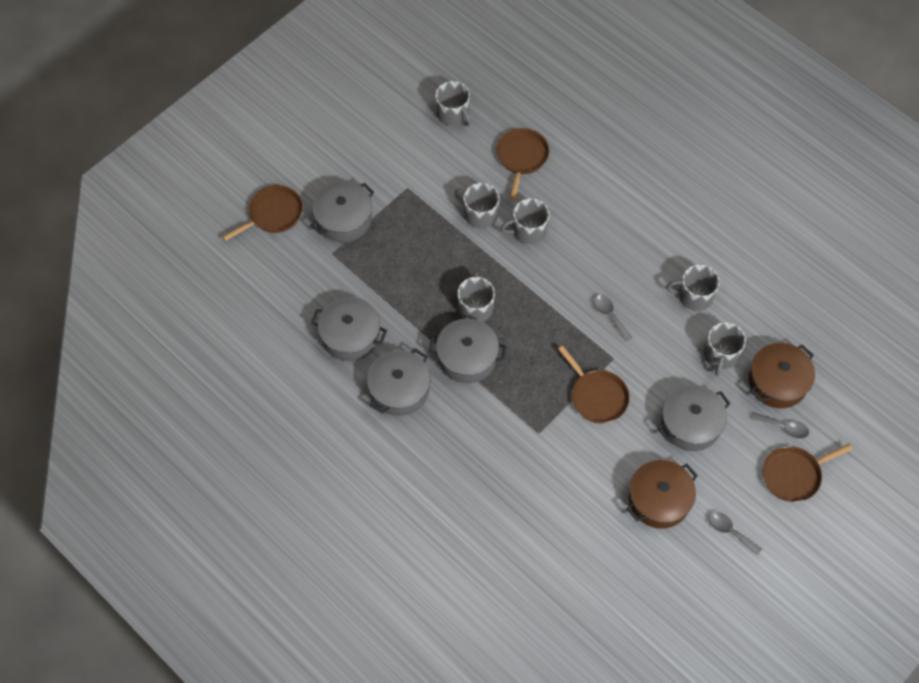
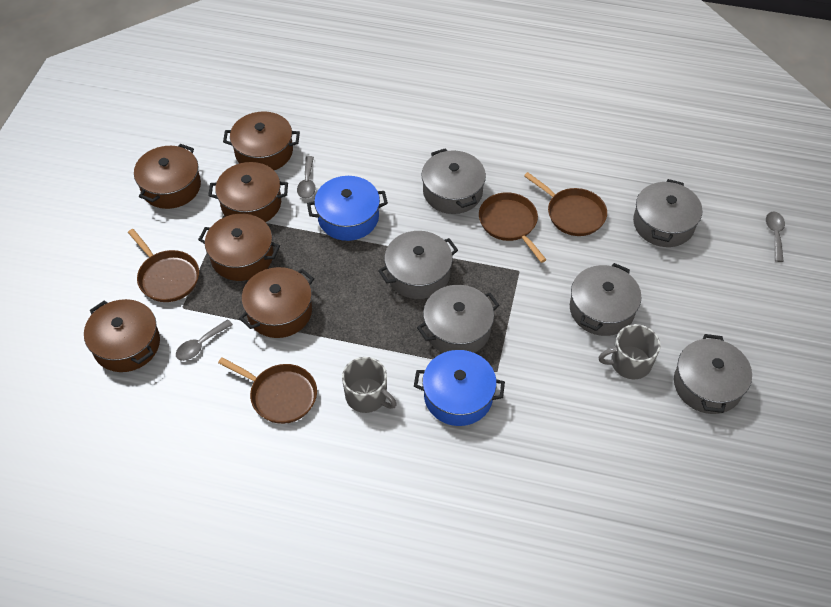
blue pot: none = 0 -> [307,176,388,241] [414,350,505,426] = 2
brown pot: [627,460,698,529] [749,343,815,408] = 2 -> [84,299,160,372] [134,144,201,209] [198,214,280,281] [208,162,288,222] [223,111,300,170] [239,267,314,338] = 6
grey mug: [435,81,471,126] [454,183,500,228] [457,271,495,322] [500,198,550,244] [666,264,720,311] [704,322,746,376] = 6 -> [342,357,397,413] [598,324,660,379] = 2
grey pot: [310,181,374,242] [311,297,387,361] [367,348,431,416] [429,318,506,383] [657,385,730,451] = 5 -> [378,231,458,299] [417,285,499,353] [421,148,486,214] [570,263,642,336] [633,179,702,247] [674,334,752,414] = 6

